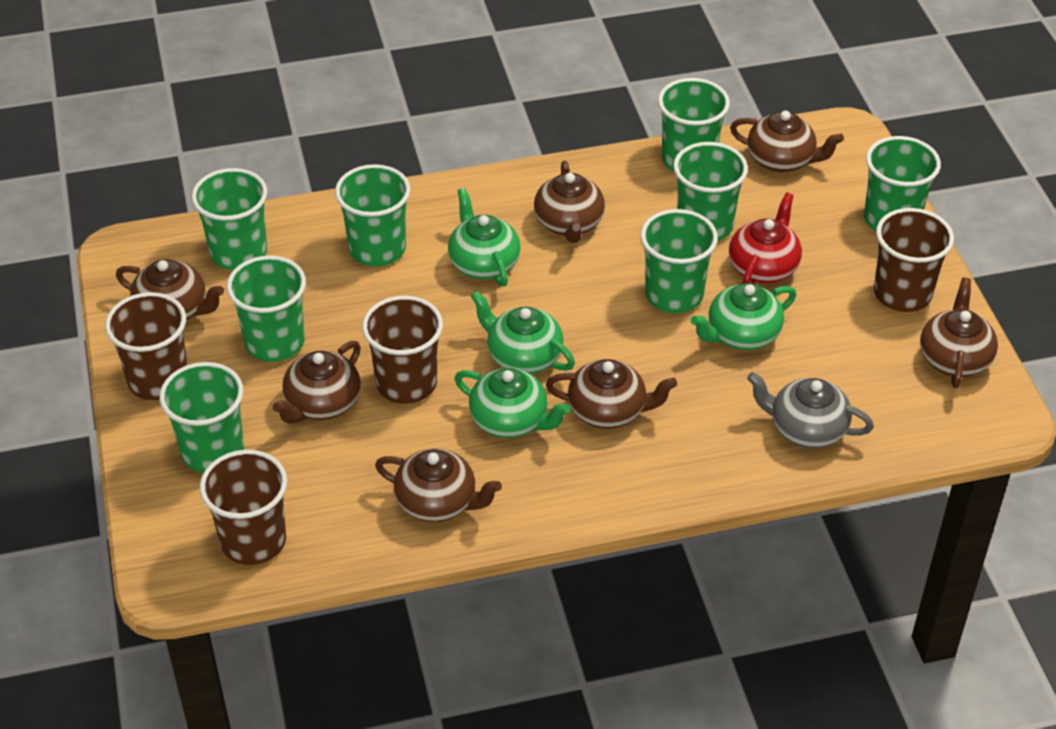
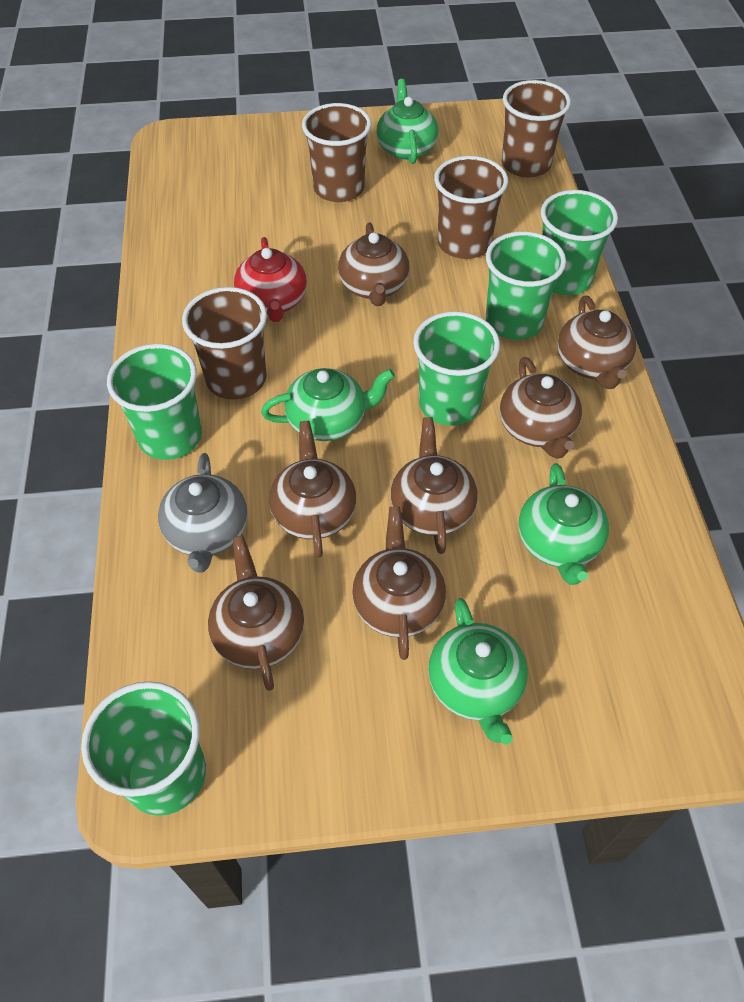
green cup: [159,362,244,473] [191,168,267,270] [227,256,306,362] [335,164,410,266] [640,209,718,313] [658,78,730,172] [673,142,748,241] [864,136,941,231] = 8 -> [81,681,206,816] [107,344,202,460] [413,311,500,426] [486,231,566,340] [541,190,618,295] = 5

